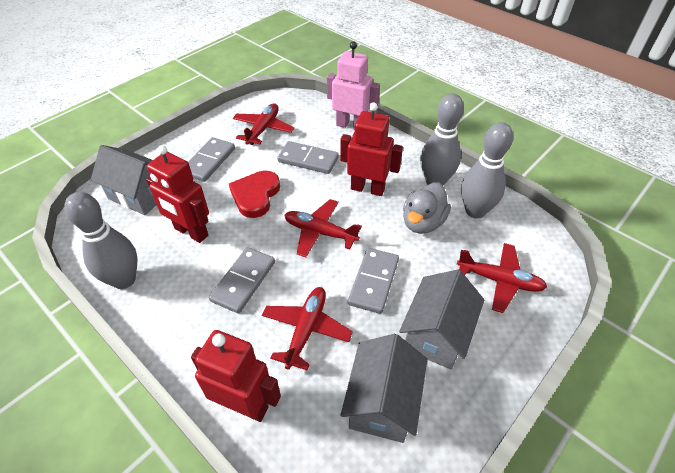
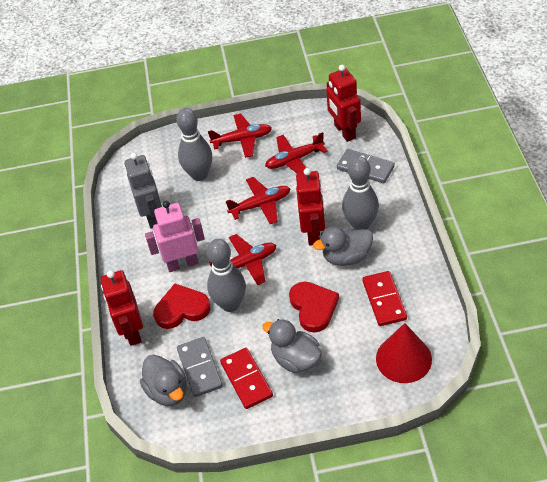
grey domino: [188,137,235,182] [209,247,275,314] [277,141,339,174] [348,248,399,314] = 4 -> [177,337,223,397] [337,149,395,183] = 2
grey duck: [403,183,451,234] = 1 -> [140,355,187,406] [262,319,322,373] [313,226,373,266] = 3
grey house: [91,145,157,215] [340,334,427,443] [399,270,484,369] = 3 -> none = 0
grey robot: none = 0 -> [124,153,162,229] = 1
red cone: none = 0 -> [376,323,432,383] = 1
red domino: none = 0 -> [220,348,273,409] [362,271,407,326] = 2
red heart: [229,170,280,218] = 1 -> [153,283,211,329] [289,281,339,332] = 2

